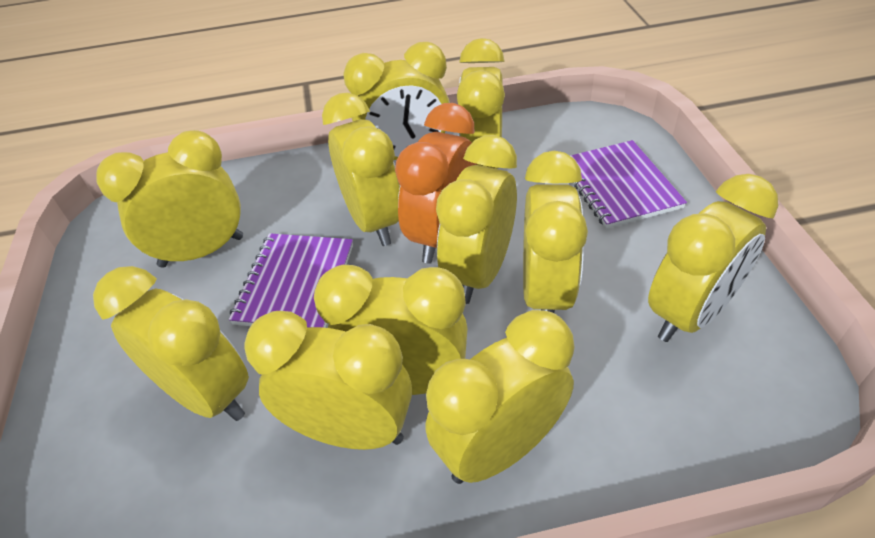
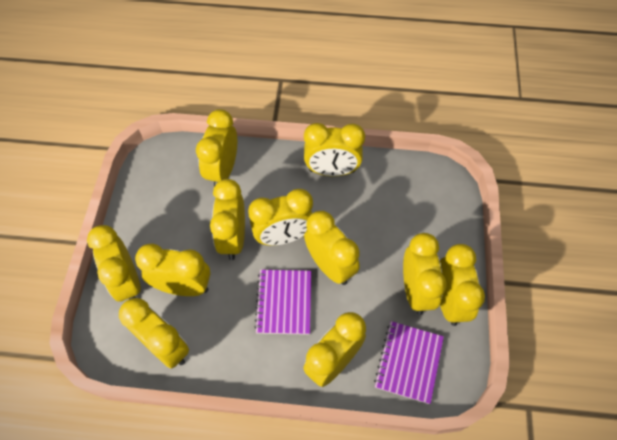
orange clock: [395,103,477,264] = 1 -> none = 0

